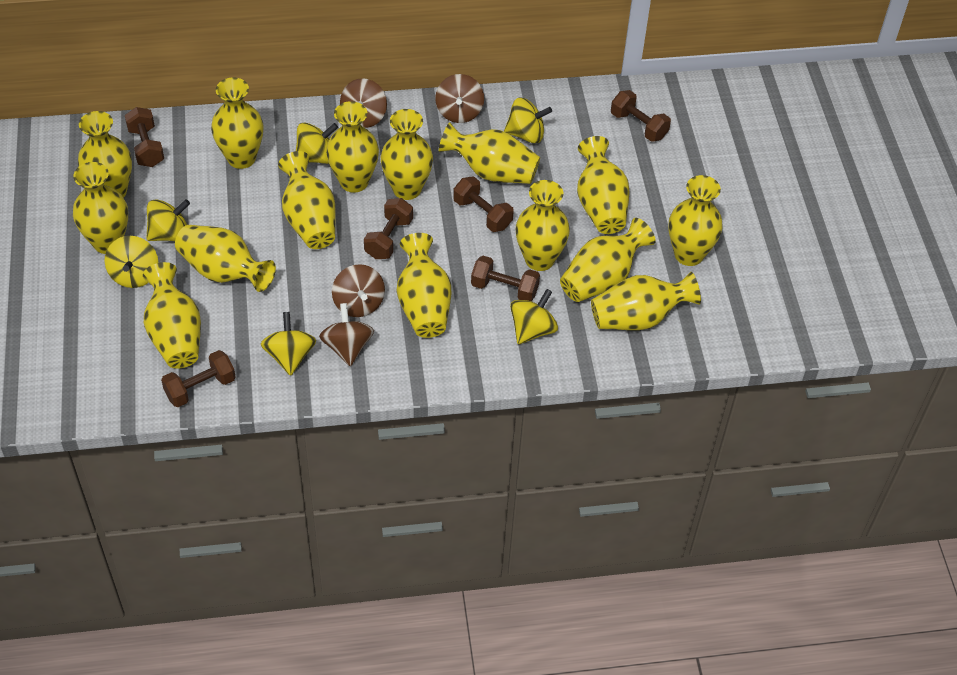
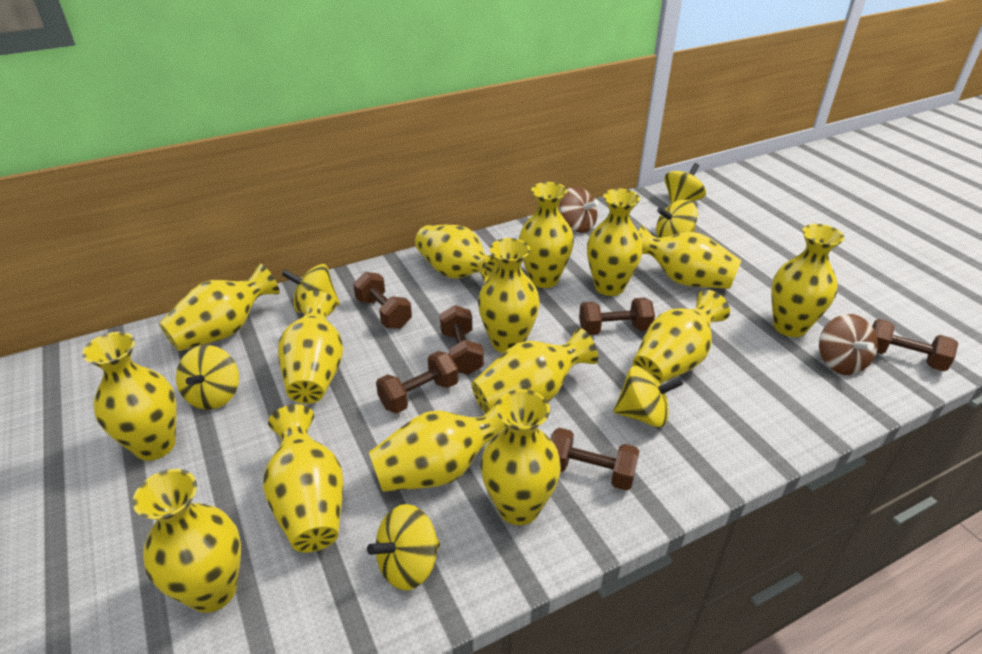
brown spinning top: [319,303,374,366] [332,264,385,317] [340,78,387,128] [435,74,484,123] = 4 -> [560,187,599,233] [819,314,878,375] = 2

